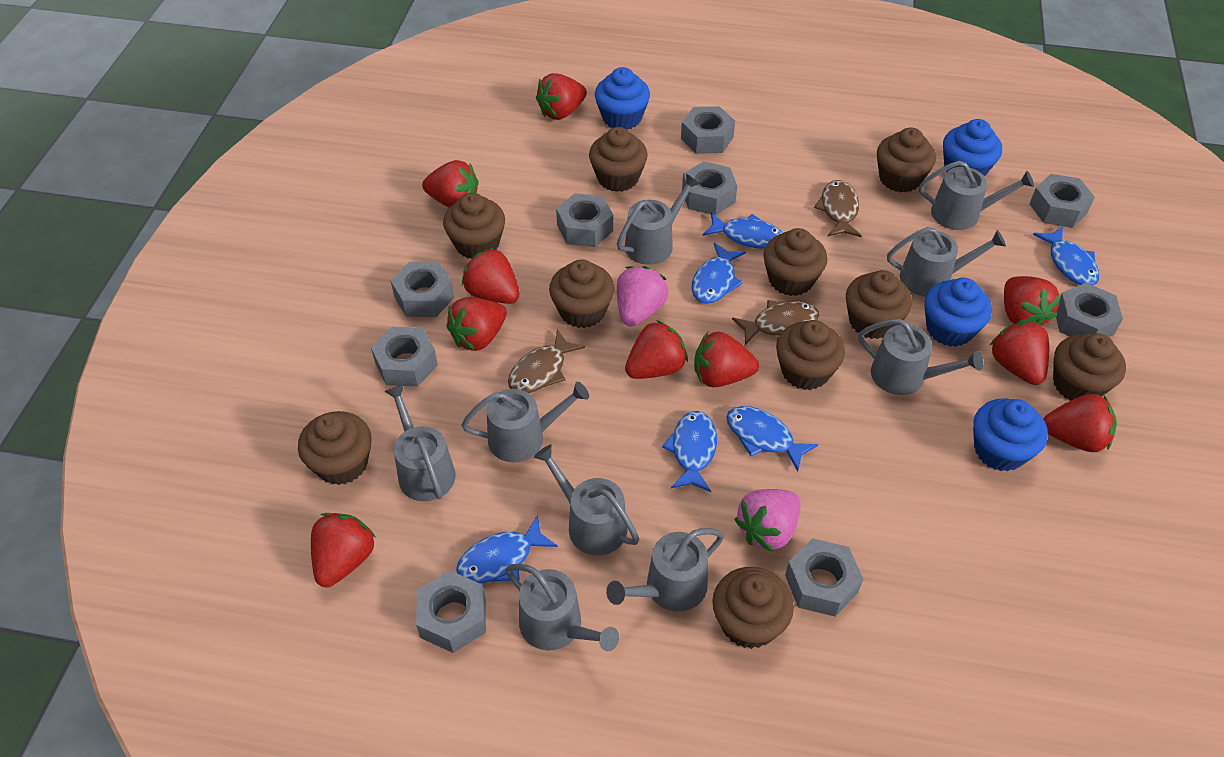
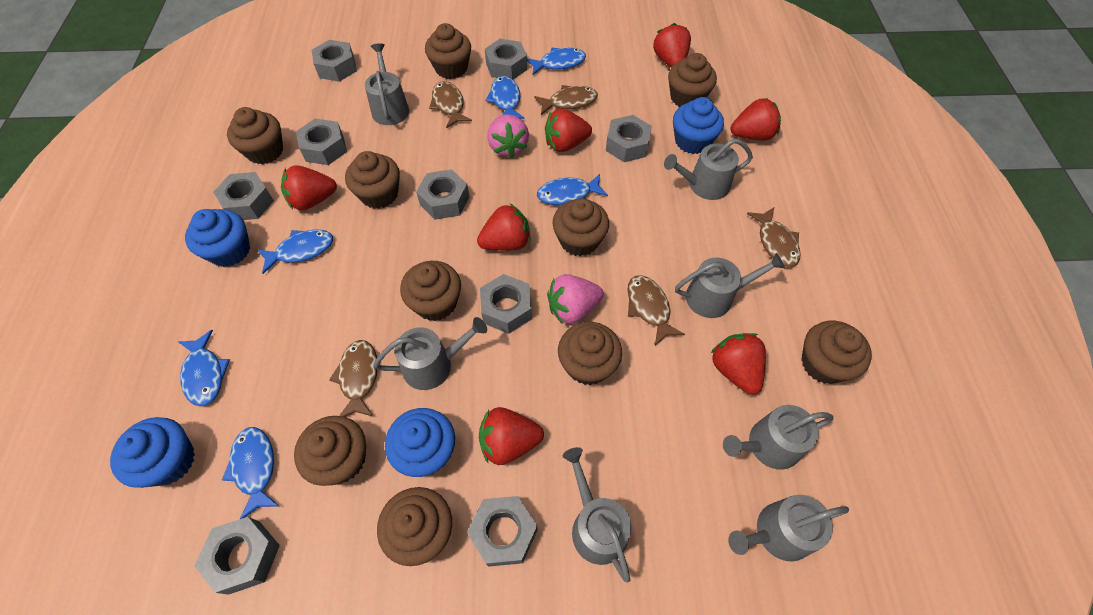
brown fish: [508,329,585,393] [732,300,819,345] [814,180,861,237] = 3 -> [329,340,378,417] [429,81,472,128] [534,85,598,115] [627,275,685,346] [747,207,801,267] = 5
grey watering can: [384,384,456,501] [461,382,589,462] [505,564,619,651] [534,445,639,555] [606,528,724,612] [617,174,701,265] [858,319,983,395] [887,227,1006,297] [919,161,1034,230] = 9 -> [365,43,409,125] [374,317,487,390] [563,447,632,583] [664,139,753,200] [675,253,785,318] [723,405,833,470] [728,495,849,562] = 7
red strawberry: [311,513,376,587] [422,160,479,207] [446,297,507,351] [462,248,520,304] [536,73,587,120] [625,320,688,379] [694,332,759,387] [990,322,1049,385] [1004,276,1061,326] [1043,394,1117,452] = 10 -> [281,165,337,210] [477,204,530,251] [479,407,544,465] [545,109,592,152] [653,23,691,67] [711,333,766,395] [731,98,781,140] = 7

